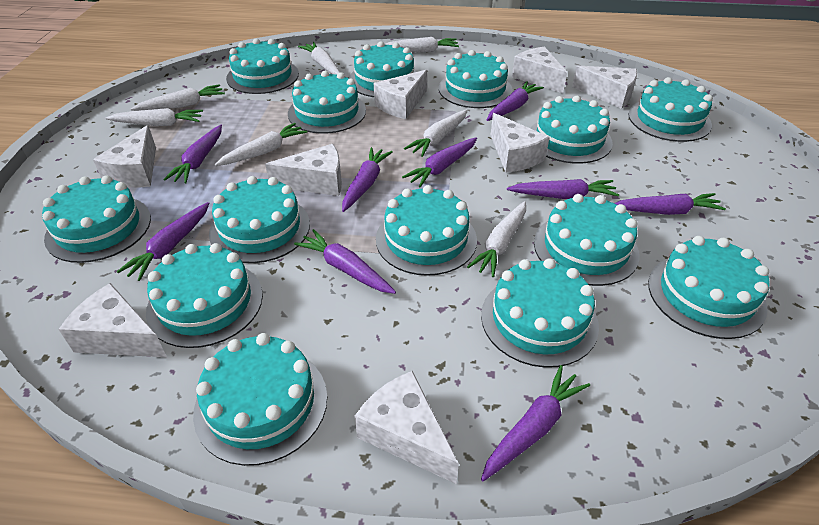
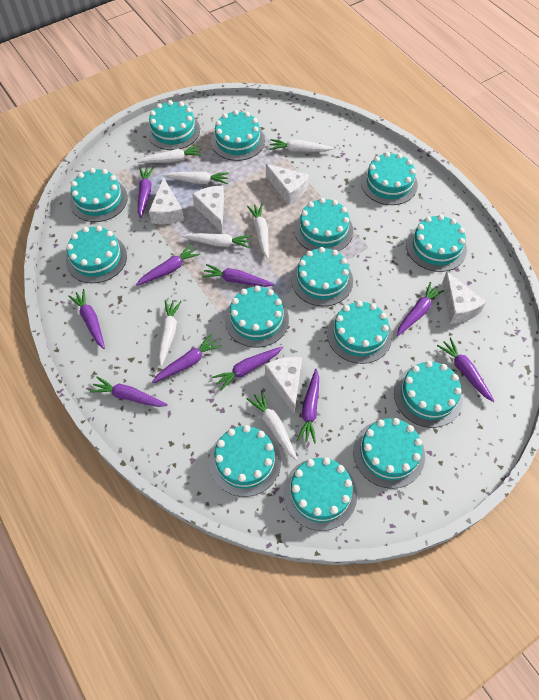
purple carrot: [116,202,209,281] [163,125,222,183] [294,229,396,294] [342,147,393,212] [402,137,477,187] [481,365,590,481] [487,81,544,121] [507,179,619,199] [614,193,726,215] = 9 -> [68,289,105,349] [90,377,168,407] [136,244,200,286] [138,167,154,218] [152,334,221,383] [202,264,274,287] [212,347,283,391] [297,369,319,443] [397,282,445,336] [437,337,494,402] = 10
white cheese: [59,283,167,357] [93,125,156,188] [265,144,342,196] [355,371,459,484] [374,70,427,119] [491,113,550,173] [512,47,567,93] [572,66,637,109] = 8 -> [149,177,184,224] [192,185,224,232] [265,357,302,414] [266,164,309,205] [442,272,486,324] = 5

